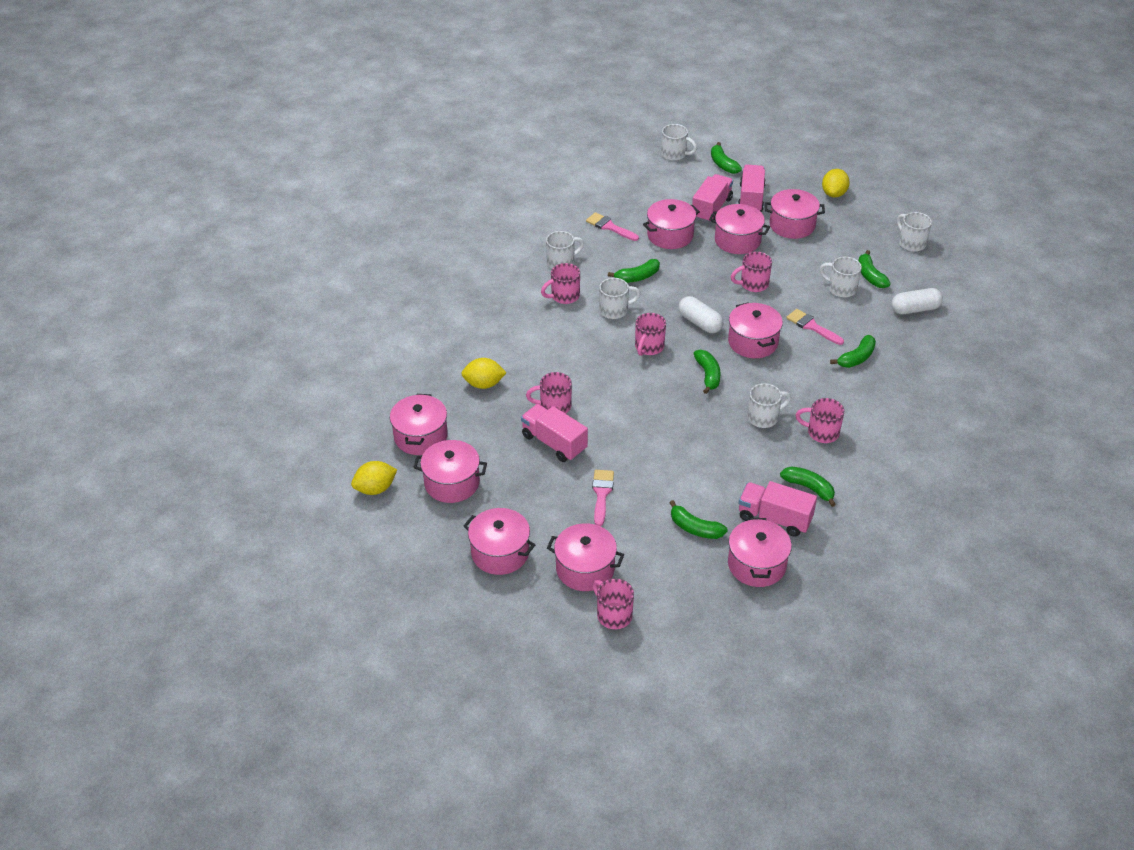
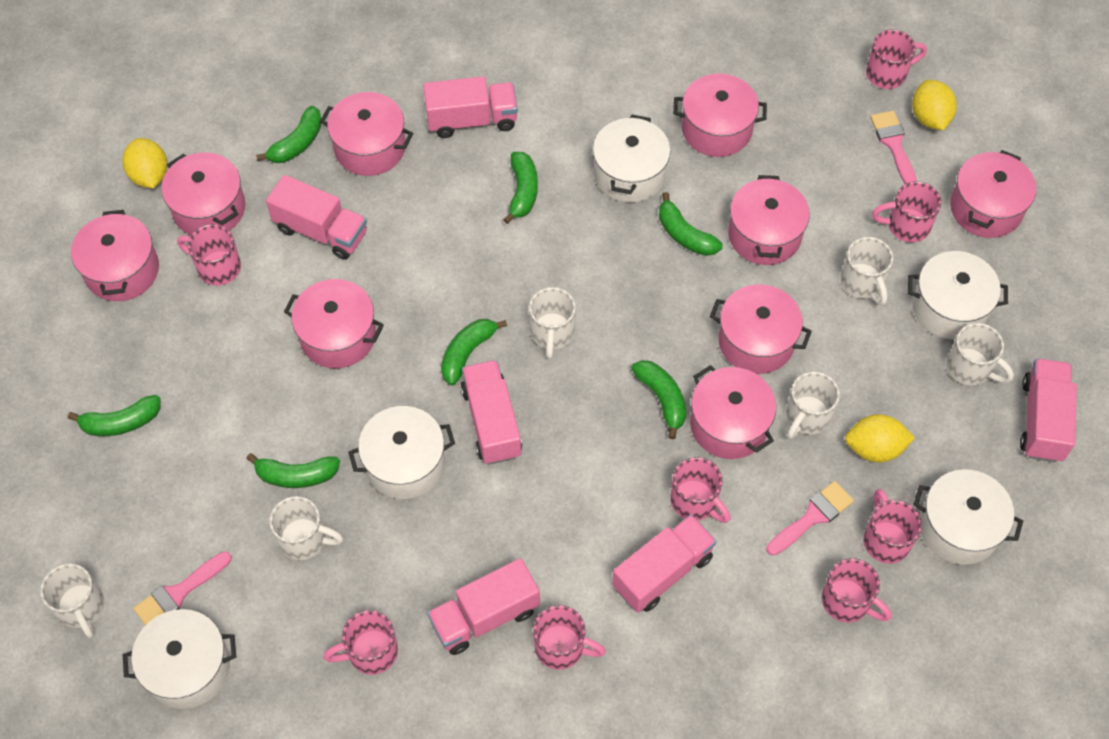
pink mug: [526,372,572,414] [541,263,580,304] [592,579,634,629] [635,313,666,356] [731,251,772,292] [796,398,844,443] = 6 -> [177,224,241,286] [323,610,398,675] [533,605,606,670] [670,457,731,523] [822,558,892,623] [863,489,922,564] [866,30,927,89] [872,181,941,243] = 8
pink truck: [521,404,588,462] [692,174,733,223] [738,165,766,212] [738,481,817,537] = 4 -> [266,175,367,260] [423,76,518,138] [427,558,540,655] [461,360,522,465] [612,514,717,613] [1020,358,1077,462] = 6
white capsule: [679,296,723,333] [891,288,943,314] = 2 -> none = 0
white pot: none = 0 -> [123,609,236,709] [348,406,455,499] [593,115,671,203] [908,251,1008,339] [913,469,1023,565] = 5

